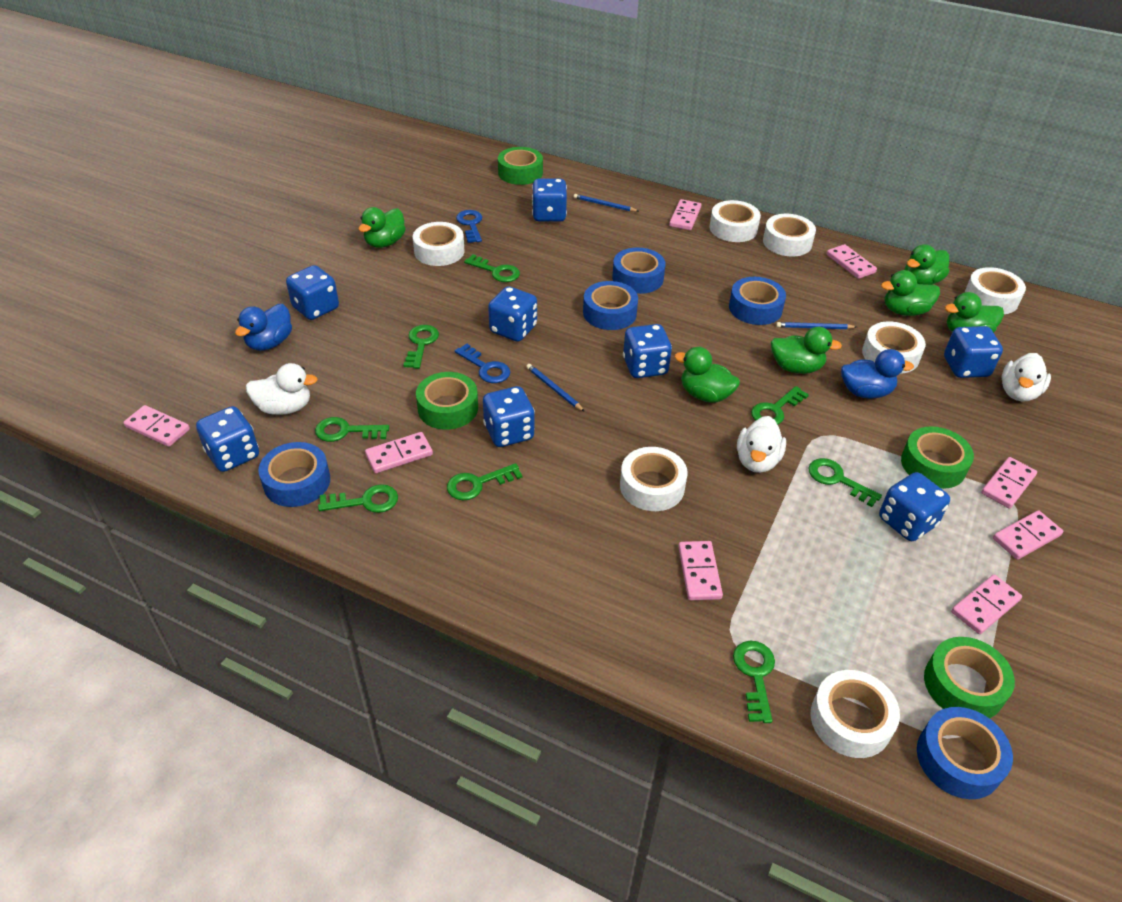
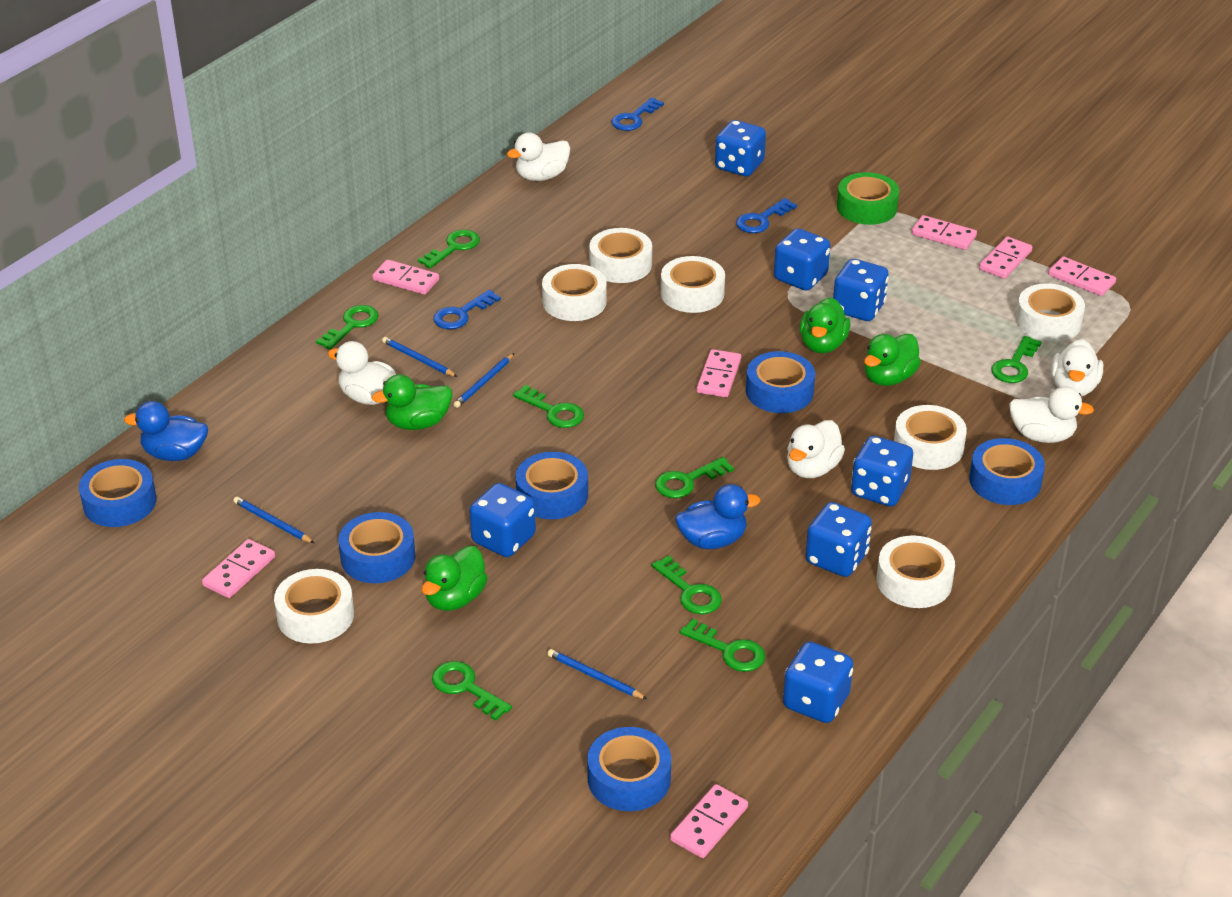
blue dice: [196,406,259,472] [286,265,339,320] [483,386,535,447] [488,286,537,342] [532,178,567,222] [623,324,672,378] [879,472,950,541] [944,326,1003,378] = 8 -> [469,483,536,557] [715,120,766,176] [774,228,831,291] [783,642,853,723] [806,502,872,577] [833,259,889,321] [851,436,913,507] = 7
blue key: [455,344,510,383] [456,210,482,243] = 2 -> [433,290,501,329] [611,97,664,131] [736,198,797,233] = 3
blue pencil: [526,364,585,412] [574,194,638,212] [776,322,856,329] = 3 -> [233,497,314,543] [382,337,458,377] [453,353,514,408] [547,649,647,699] = 4
blue tape: [258,442,330,507] [583,281,638,330] [612,247,665,294] [729,277,786,325] [917,707,1013,799] = 5 -> [79,459,157,527] [339,512,415,583] [516,452,588,519] [587,727,671,811] [746,351,815,413] [969,438,1045,505] = 6
green duck: [358,207,406,248] [674,347,740,403] [771,327,842,374] [881,270,940,316] [904,244,949,285] [945,292,1004,333] = 6 -> [371,374,452,430] [422,546,488,611] [800,297,851,353] [864,334,921,386] = 4
green tape: [416,372,478,430] [498,147,543,185] [901,426,974,489] [924,637,1015,718] = 4 -> [837,172,899,225] = 1
pink domino: [123,405,190,447] [365,432,433,473] [669,199,701,230] [678,541,723,600] [827,244,877,279] [951,575,1022,634] [981,457,1037,508] [993,510,1063,560] = 8 -> [202,539,275,598] [372,259,439,295] [670,784,748,858] [697,349,741,397] [911,215,977,250] [979,236,1032,279] [1048,257,1116,296] = 7
white duck: [246,363,318,415] [737,416,786,473] [1002,353,1051,401] = 3 -> [328,341,397,405] [507,133,570,181] [787,420,845,478] [1009,386,1094,443] [1051,339,1103,396] = 5

